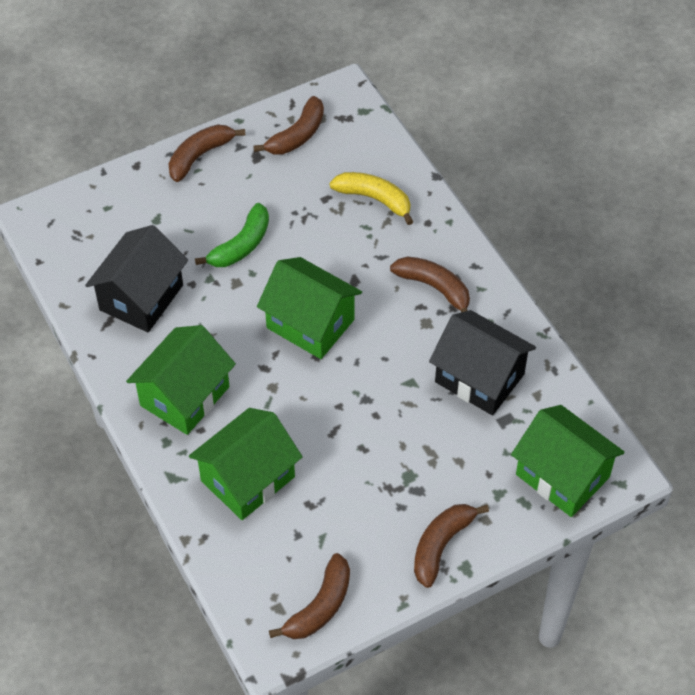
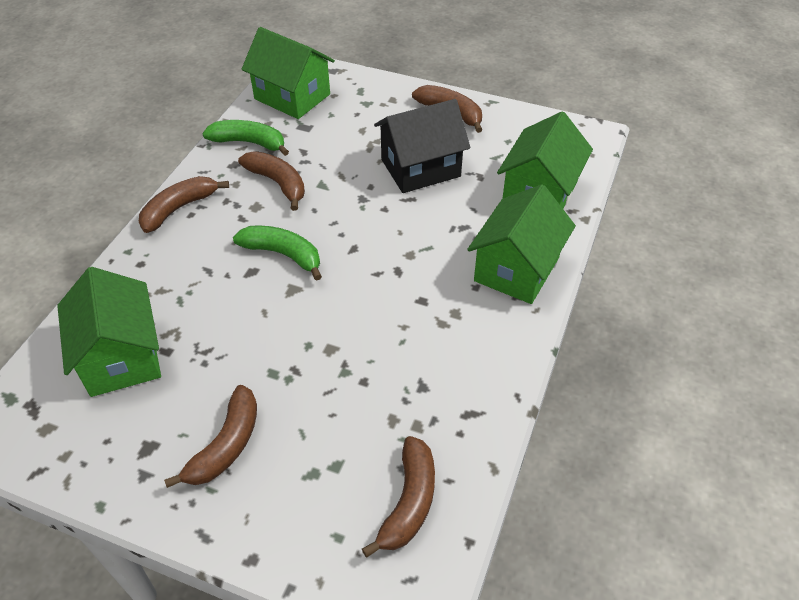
black house: [85,225,188,332] [429,310,536,415] = 2 -> [374,99,470,193] = 1
green banana: [195,203,269,267] = 1 -> [202,120,289,156] [233,226,322,281] = 2
yellow banana: [330,172,413,225] = 1 -> none = 0

